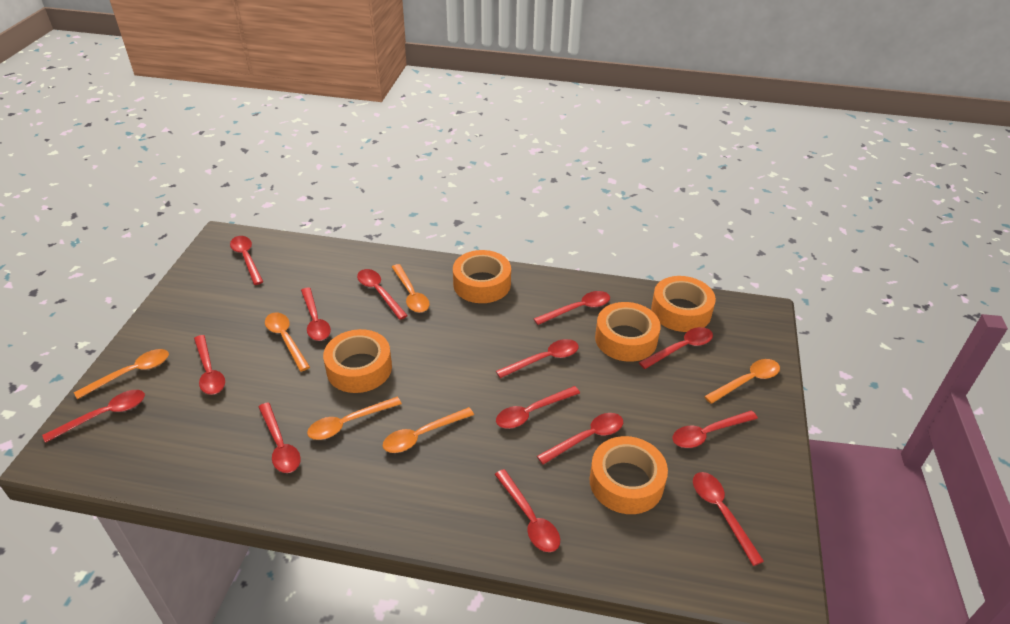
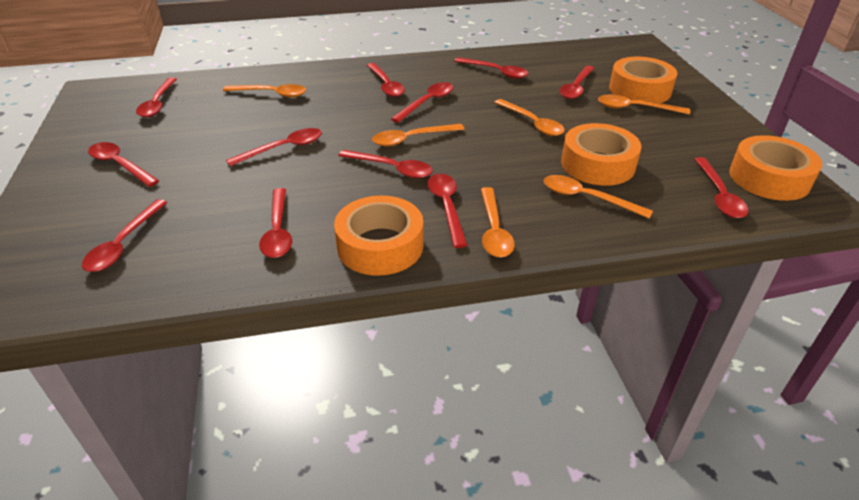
orange tape: [323,329,392,393] [453,250,511,303] [589,436,668,514] [595,302,661,362] [651,276,716,332] = 5 -> [334,195,424,276] [561,123,642,186] [609,57,677,103] [729,135,822,201] = 4
red spoon: [42,390,145,443] [194,335,225,395] [230,236,263,285] [258,402,301,473] [301,287,331,341] [357,269,408,320] [494,469,560,552] [496,339,579,378] [496,386,580,429] [534,291,610,325] [537,413,623,465] [639,327,713,369] [673,410,758,448] [693,472,764,566] = 14 -> [82,199,168,272] [88,142,159,187] [136,78,177,117] [226,128,322,166] [259,188,292,258] [338,150,433,178] [367,63,405,97] [391,82,454,123] [427,174,467,248] [454,57,529,79] [559,66,595,99] [694,157,748,218] = 12

